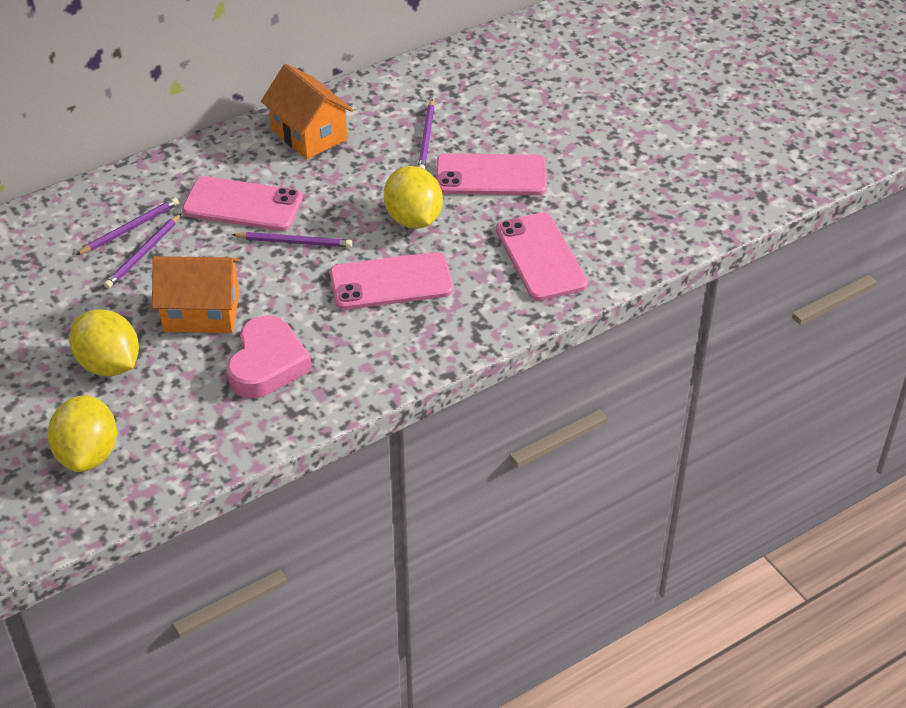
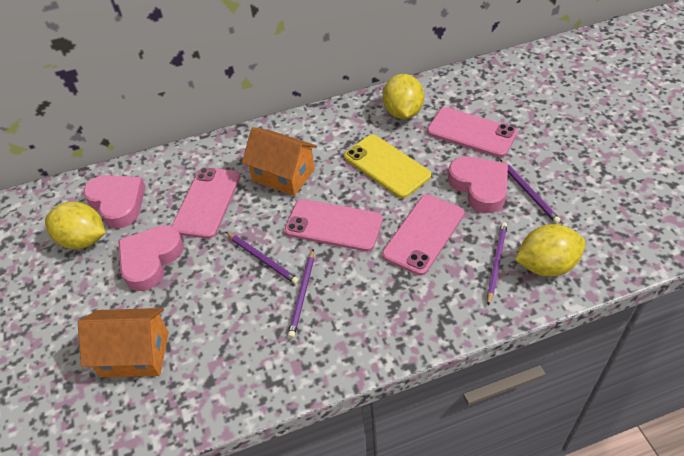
pink heart: [227,316,312,398] = 1 -> [83,175,146,229] [118,225,184,291] [448,157,508,213] = 3
yellow phone: none = 0 -> [344,135,431,198] = 1

